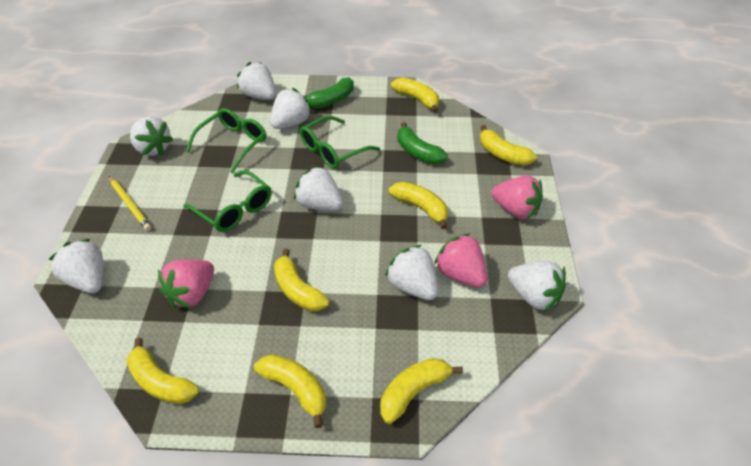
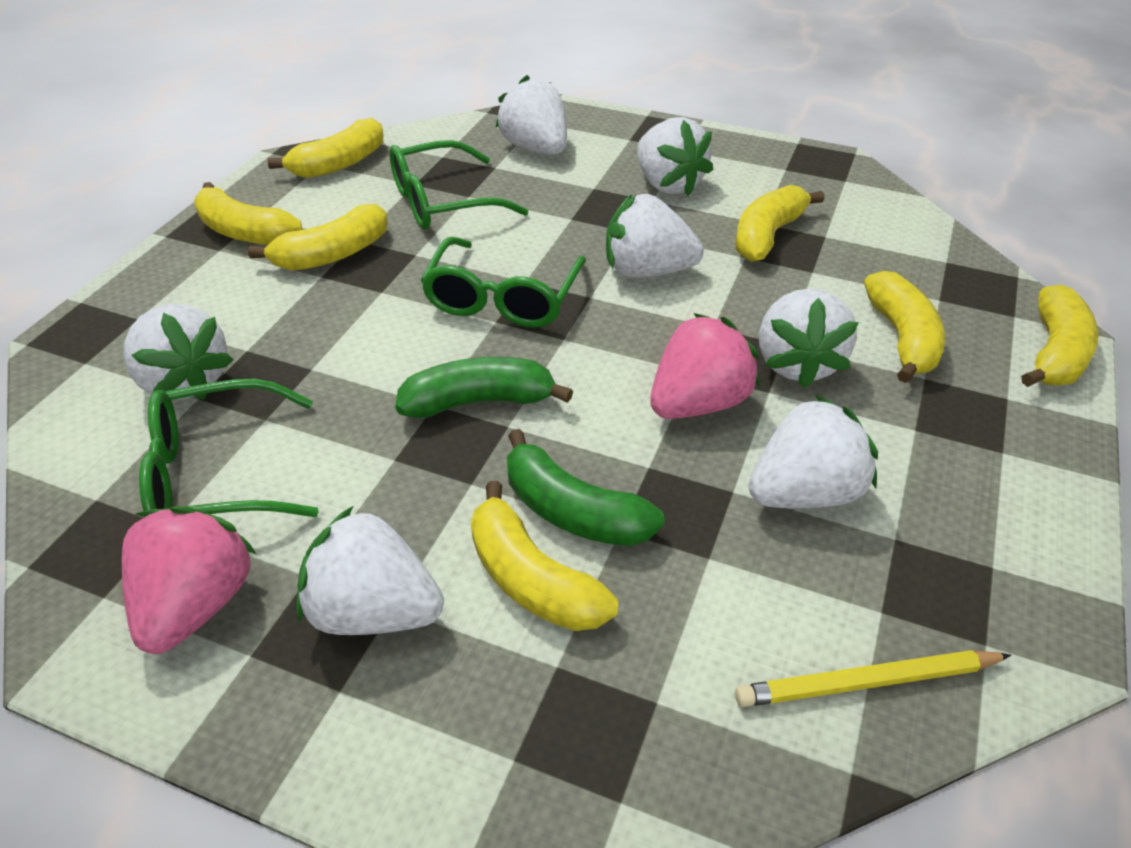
pink strawberry: [158,259,214,308] [434,233,488,288] [492,175,543,219] = 3 -> [122,506,257,654] [650,313,760,419] = 2

